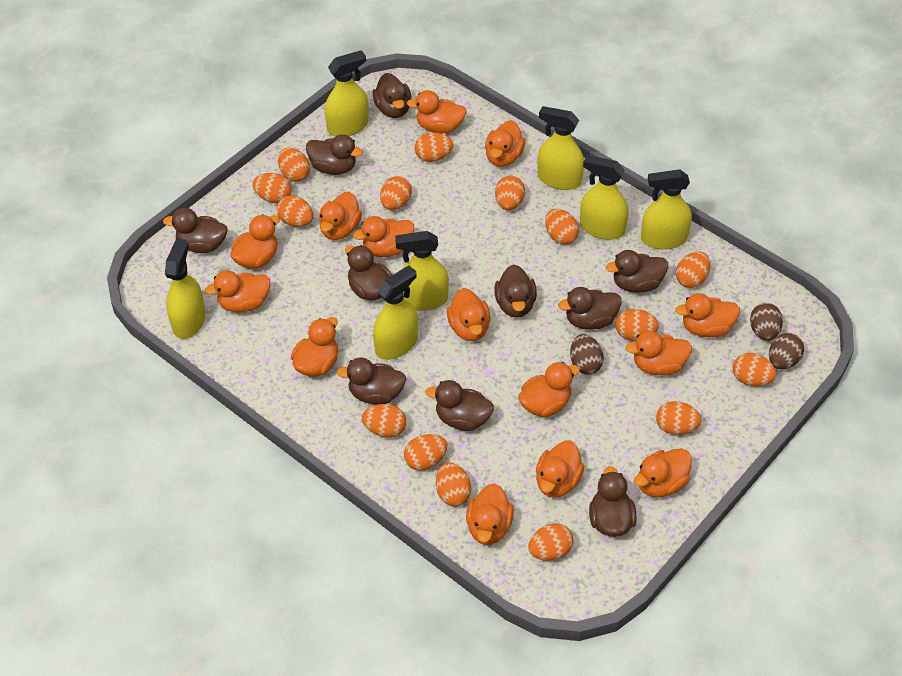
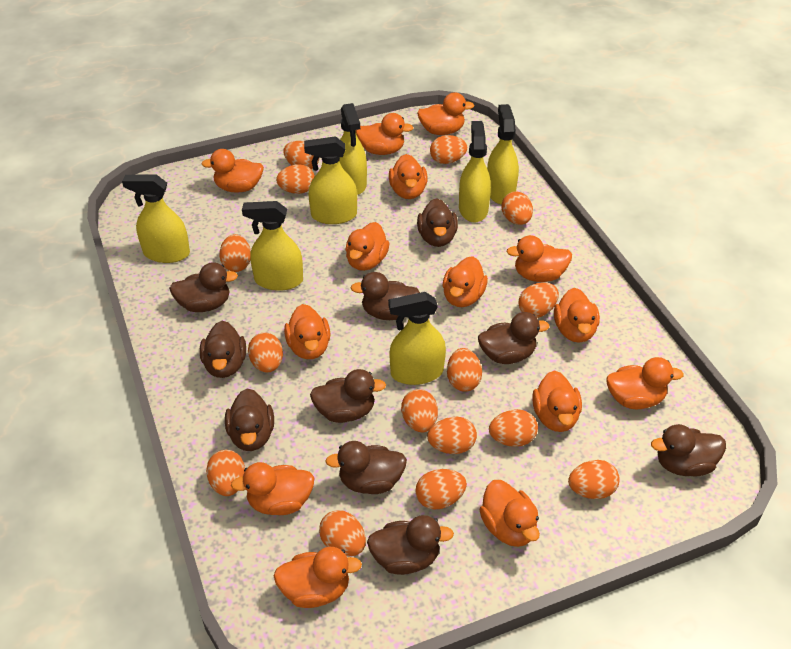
brown egg: [570,334,604,375] [750,303,783,341] [769,333,804,369] = 3 -> none = 0

